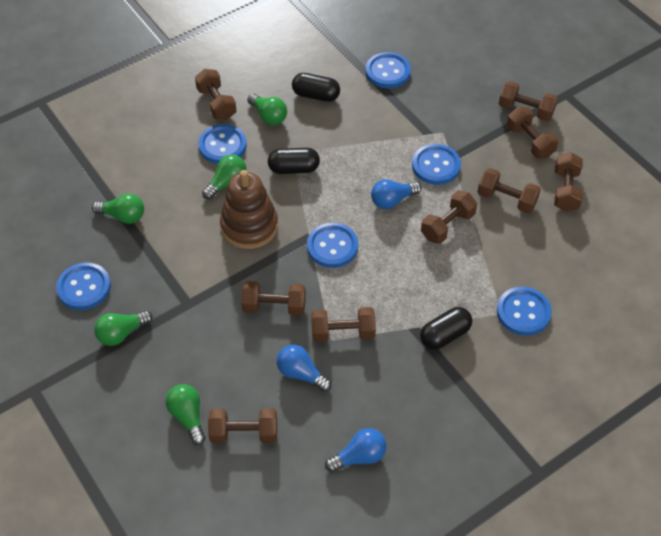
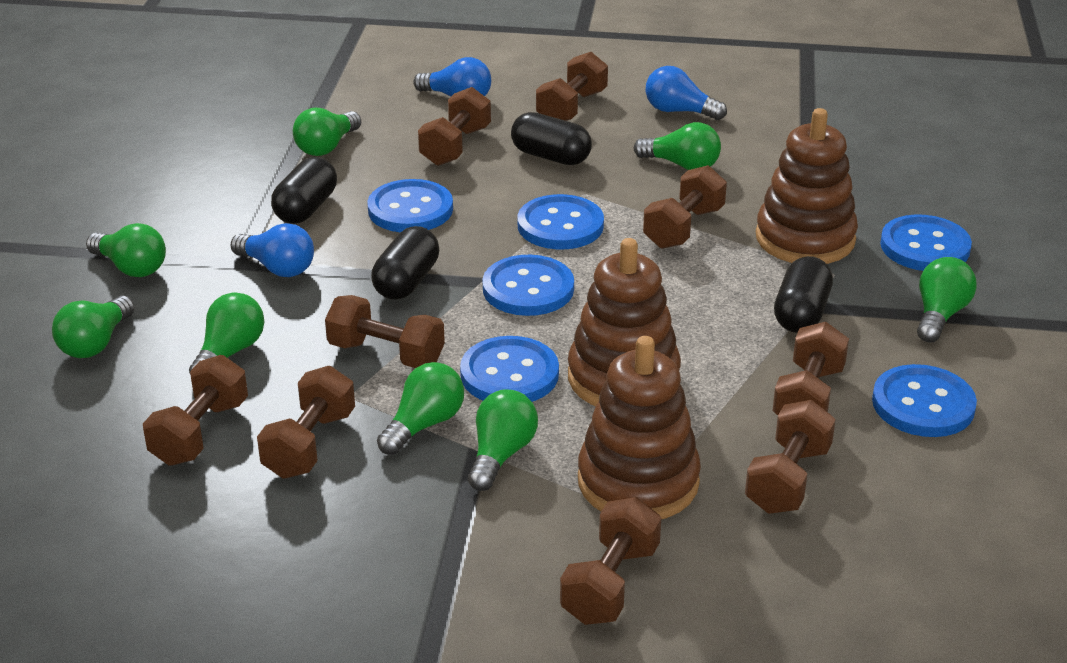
black capsule: [268,148,320,174] [292,73,340,102] [420,307,472,350] = 3 -> [271,157,337,224] [371,226,439,300] [511,112,592,165] [774,256,833,333] = 4
brown stacking toy: [220,170,278,249] = 1 -> [568,238,681,406] [578,336,701,519] [756,108,858,264] = 3
green light bulb: [92,194,144,224] [94,310,152,346] [166,384,205,445] [202,154,246,200] [247,93,287,125] = 5 -> [52,296,135,358] [86,223,166,277] [189,292,264,373] [293,108,361,156] [377,362,464,455] [468,390,538,491] [634,122,721,170] [917,257,977,343] = 8

